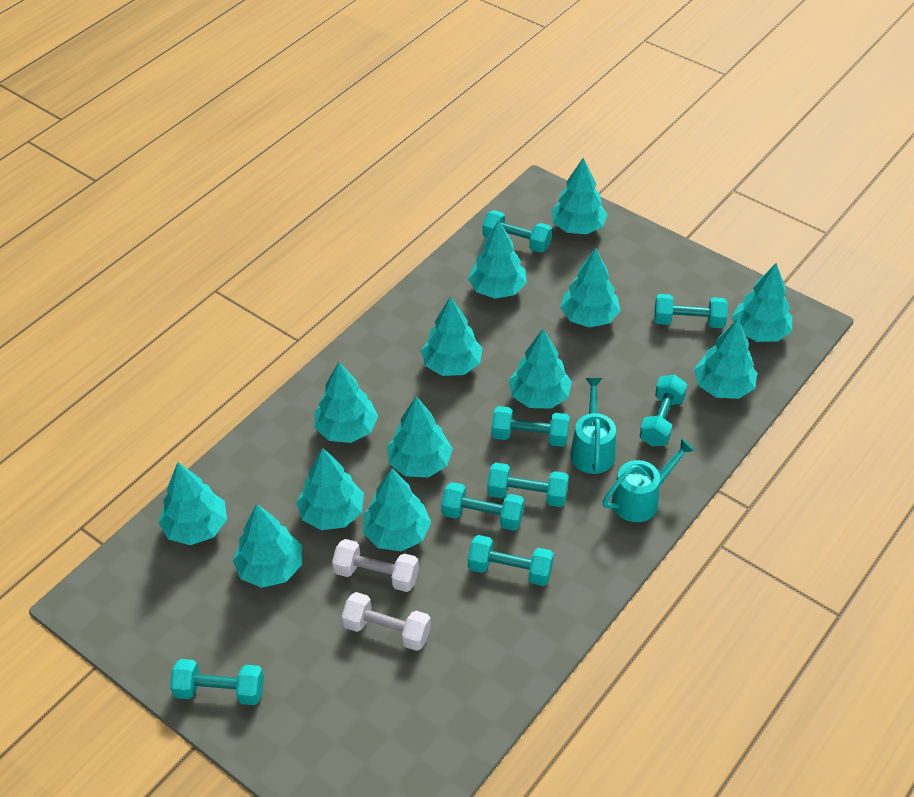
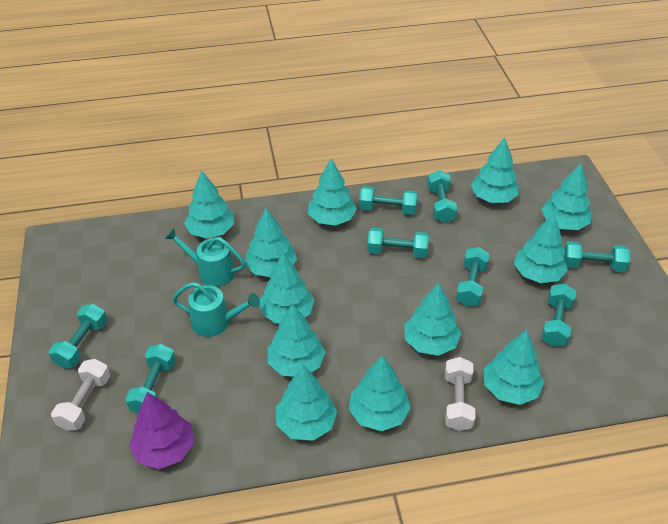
purple tree: none = 0 -> [129,392,194,469] = 1
turquoise tree: [158,462,227,545] [233,504,302,588] [296,447,364,530] [314,362,378,443] [363,468,431,551] [387,396,453,477] [421,296,483,376] [468,220,527,299] [509,329,572,409] [551,158,608,234] [560,248,621,328] [694,319,757,399] [732,263,792,342] = 13 -> [184,170,234,239] [245,208,297,277] [260,253,314,323] [268,304,325,377] [276,365,337,441] [308,158,357,226] [349,355,411,431] [404,283,461,356] [471,137,519,203] [484,330,544,405] [514,213,568,283] [541,163,591,230] = 12

